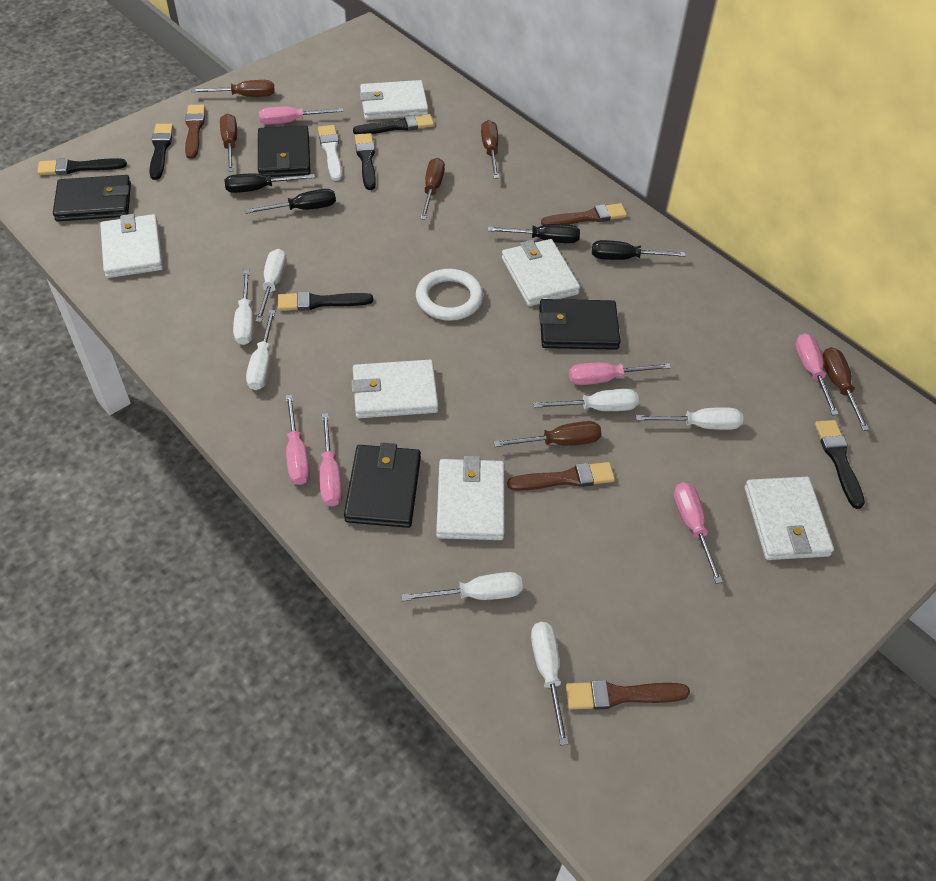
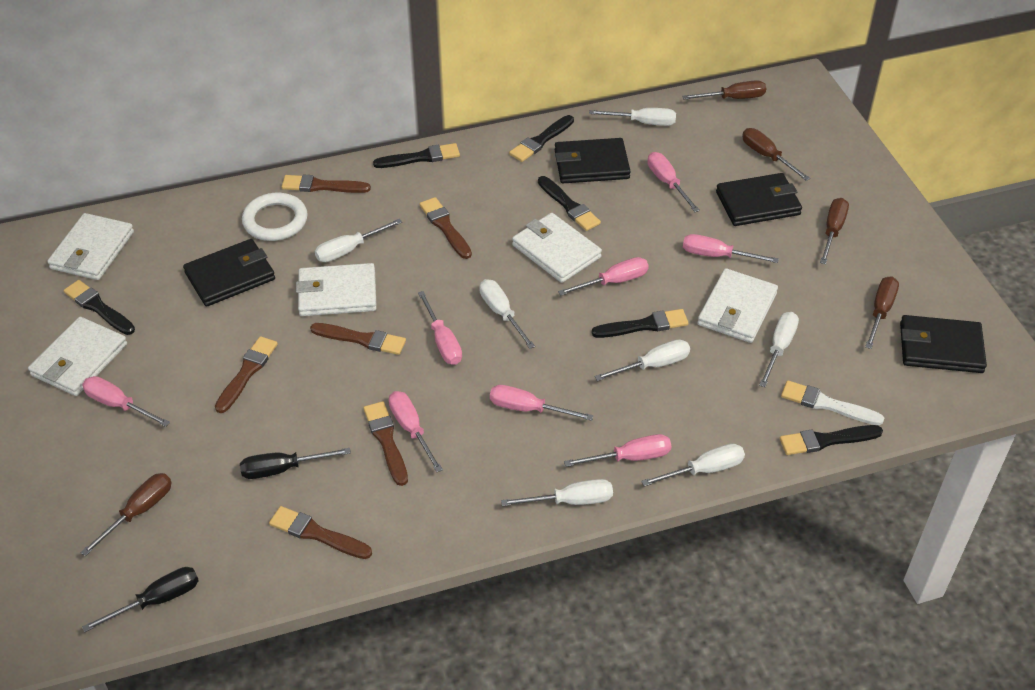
black screwdriver: [224,173,315,193] [245,189,336,214] [488,224,580,243] [592,240,685,260] = 4 -> [82,567,199,632] [240,448,351,479] = 2
brown brush: [185,105,205,159] [507,462,615,491] [541,203,627,226] [566,680,690,710] = 4 -> [215,336,278,413] [269,506,372,559] [282,175,371,193] [310,323,406,355] [364,401,408,486] [420,197,472,259] = 6
brown screwdriver: [191,80,275,97] [220,114,237,172] [420,158,445,220] [481,120,499,178] [494,421,601,447] [822,347,869,431] = 6 -> [80,473,172,556] [682,80,766,100] [742,128,810,181] [820,198,849,264] [865,276,899,349] = 5
pink screwdriver: [259,107,343,125] [286,395,310,485] [319,413,342,507] [569,362,671,385] [674,482,723,584] [795,333,839,415] = 6 -> [82,376,170,427] [389,391,443,472] [418,291,462,365] [490,385,594,421] [558,257,649,296] [564,434,671,467] [647,152,700,212] [683,234,779,263] = 8
white wallet: [100,214,163,278] [351,360,438,418] [360,80,428,120] [436,456,505,540] [502,239,580,306] [744,477,834,560] = 6 -> [28,317,127,396] [47,213,134,280] [296,263,377,316] [512,213,602,283] [697,268,778,343] = 5

